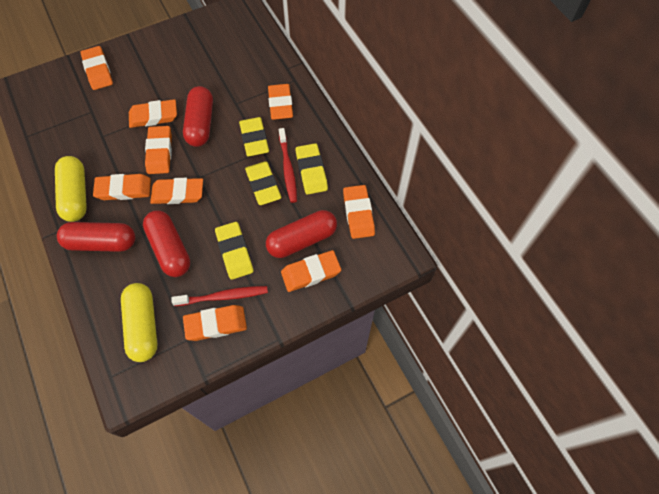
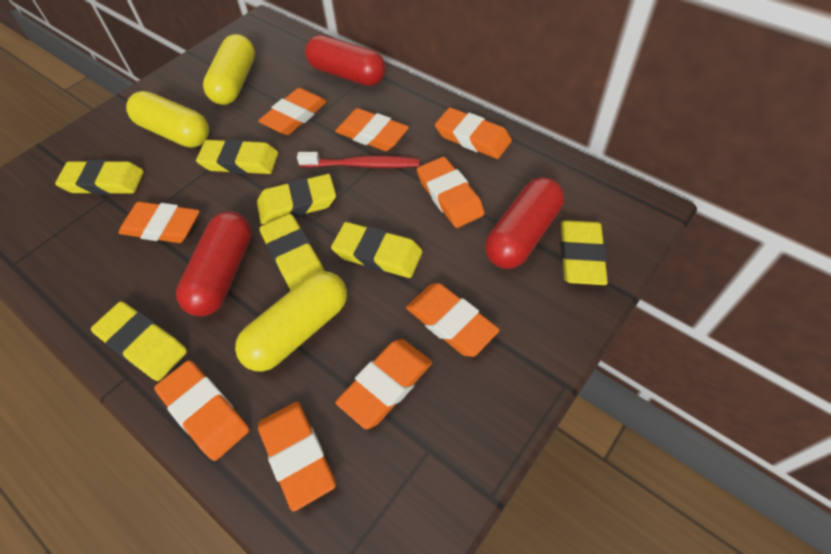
red capsule: [57,222,135,252] [143,210,190,277] [183,86,213,147] [266,210,337,258] = 4 -> [176,212,252,316] [305,35,386,86] [485,177,564,269] = 3
red toothbrush: [171,286,268,306] [279,128,297,203] = 2 -> [297,152,419,168] = 1
yellow capsule: [55,156,87,222] [121,283,157,362] = 2 -> [126,91,209,148] [203,34,255,105] [235,271,347,372] = 3
yellow eraser: [215,222,254,280] [239,117,269,156] [245,161,281,205] [296,143,328,195] = 4 -> [55,160,144,195] [91,301,187,381] [196,139,278,174] [257,174,336,224] [260,214,325,291] [331,222,423,278] [561,220,608,285] = 7

